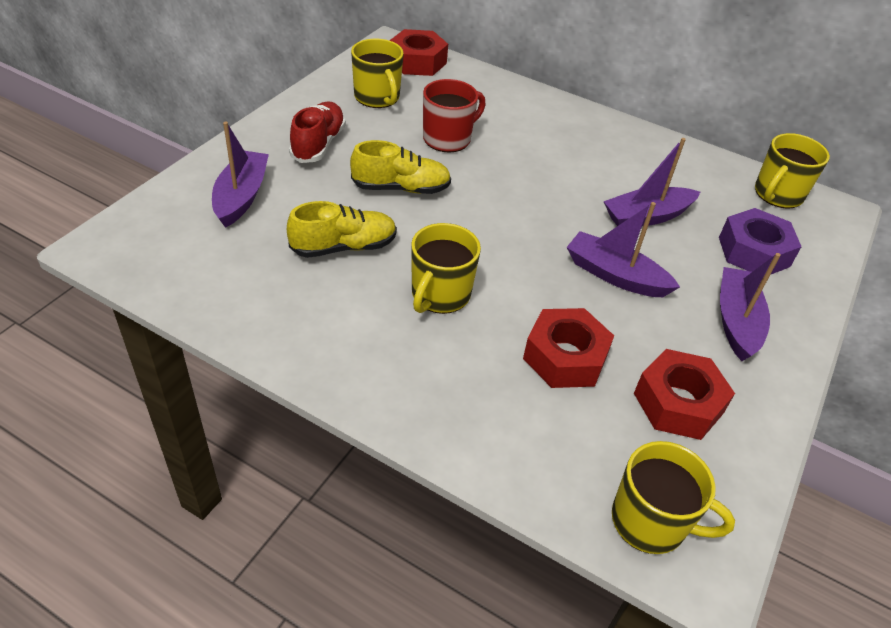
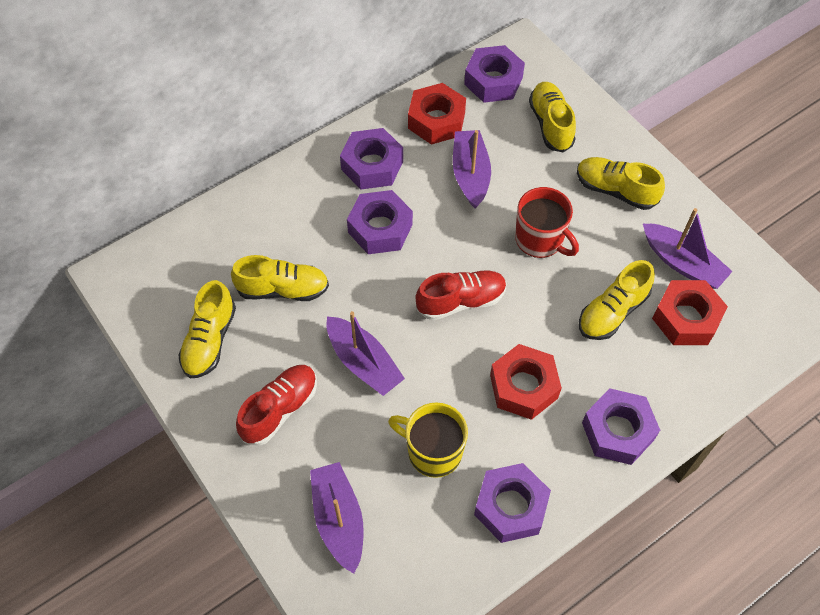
purple nut: [719,208,802,275] = 1 -> [340,128,403,189] [347,190,413,254] [464,45,525,103] [474,463,551,543] [582,388,660,465] = 5
red shoe: [289,102,346,163] = 1 -> [236,365,317,446] [415,270,507,320] = 2
yellow mug: [351,39,404,108] [411,223,481,314] [612,441,735,554] [755,133,830,209] = 4 -> [388,402,468,478] = 1
yellow shoe: [287,201,397,258] [350,140,451,194] = 2 -> [178,280,236,378] [231,255,329,301] [529,82,576,153] [577,157,665,210] [579,260,655,340] = 5

